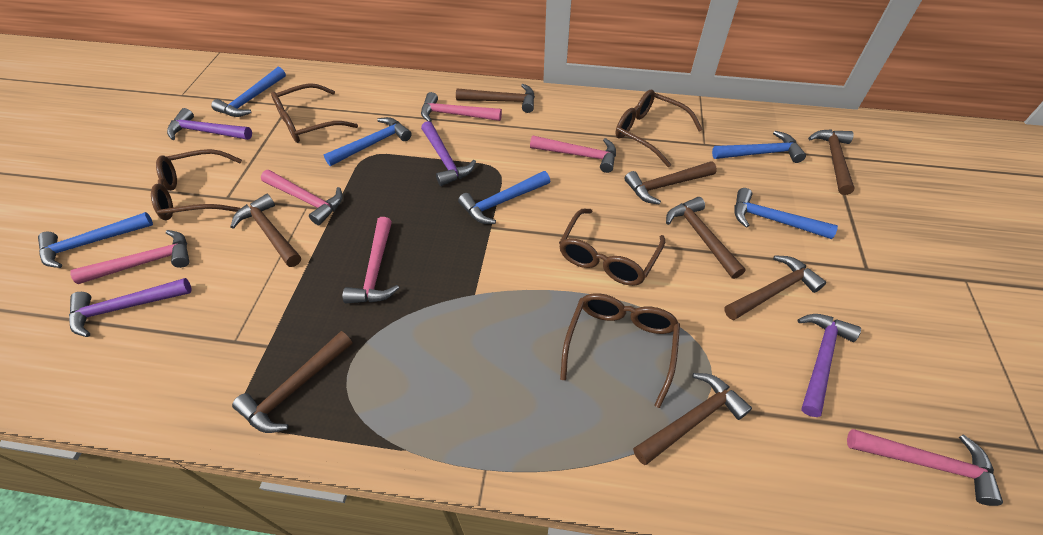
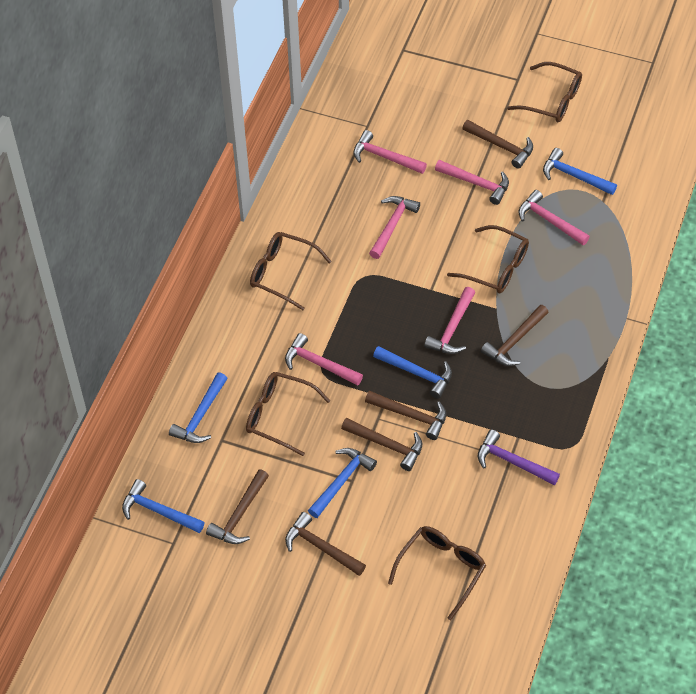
blue hammer: [38,212,153,268] [211,67,286,117] [323,117,412,166] [458,171,550,224] [712,131,806,163] [734,188,838,239] = 6 -> [122,479,205,533] [169,372,228,443] [308,448,377,518] [373,346,452,399] [543,148,617,195] = 5
brown hammer: [230,194,301,267] [232,331,353,433] [456,84,535,113] [625,162,717,205] [633,373,752,465] [666,197,745,279] [724,255,826,320] [808,129,855,195] = 8 -> [206,470,269,544] [285,512,366,576] [341,418,422,471] [365,391,446,440] [462,120,533,169] [481,305,549,366] = 6
purple hammer: [69,278,191,337] [167,108,252,140] [421,121,476,186] [798,314,861,417] = 4 -> [478,430,560,485] = 1

